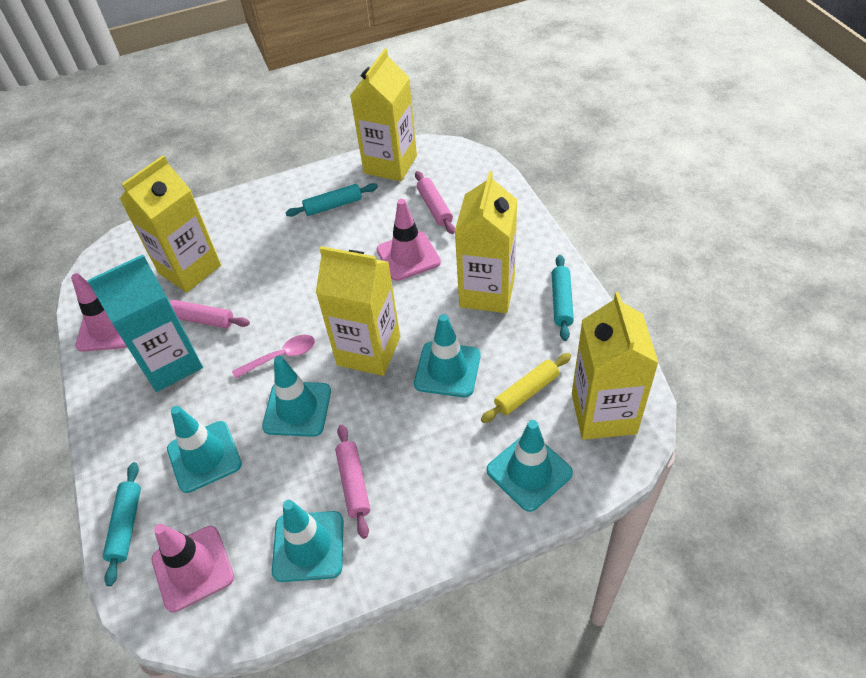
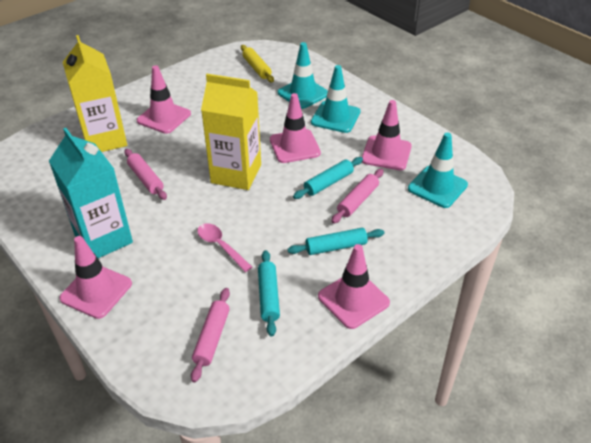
pink traffic cone: [71,273,127,352] [151,524,234,612] [377,199,441,281] = 3 -> [59,236,132,319] [137,65,191,134] [270,93,321,163] [318,244,390,329] [362,100,412,170] = 5
turquoise traffic cone: [167,406,242,493] [262,356,331,437] [272,500,344,582] [414,314,481,398] [487,420,573,512] = 5 -> [278,42,328,109] [311,65,361,133] [408,133,468,208] = 3
yellow carton: [120,155,221,293] [316,246,400,376] [350,49,417,181] [455,171,517,313] [572,292,658,440] = 5 -> [63,35,127,152] [201,74,261,190] = 2

